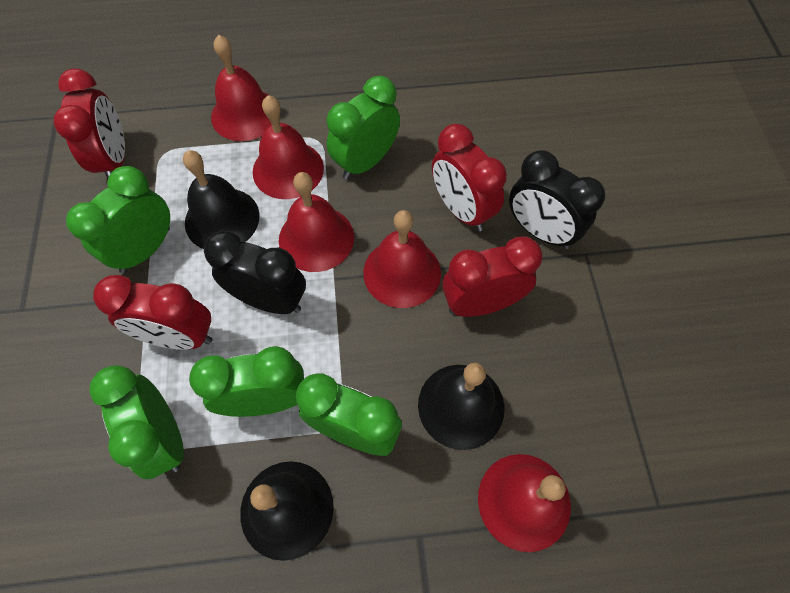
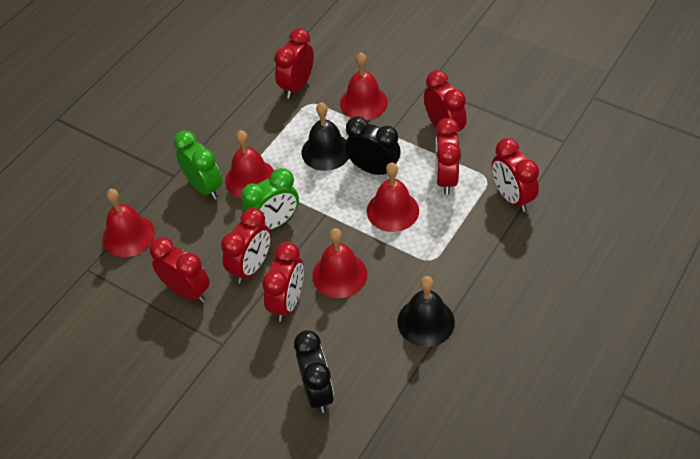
black bell: [183,150,260,249] [240,461,334,561] [418,363,504,450] = 3 -> [301,102,349,171] [397,276,455,347] = 2
green clock: [66,166,170,273] [89,365,184,479] [189,346,304,417] [296,373,402,456] [327,76,400,180] = 5 -> [174,131,222,200] [241,168,299,230] = 2
red clock: [54,68,125,179] [93,275,213,350] [432,124,507,232] [442,237,543,317] = 4 -> [150,237,210,303] [221,208,271,284] [262,242,304,322] [274,28,314,99] [424,70,467,132] [435,118,461,195] [491,138,539,212] = 7

